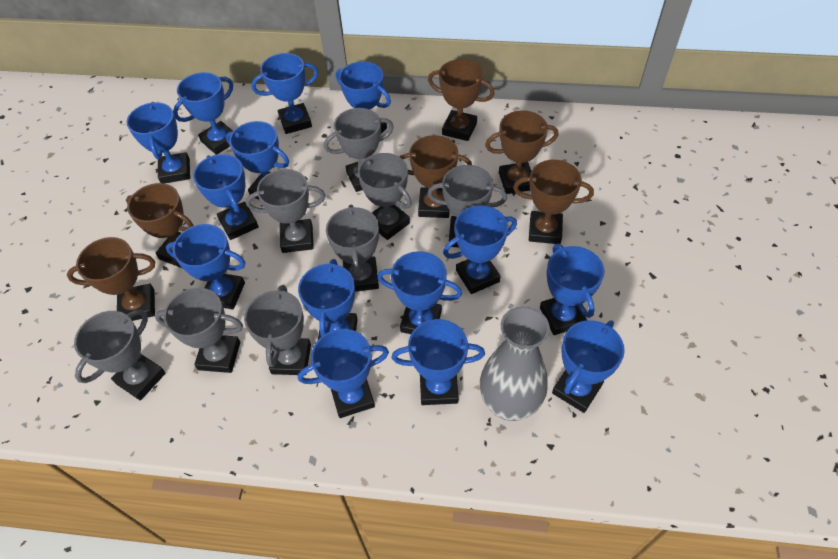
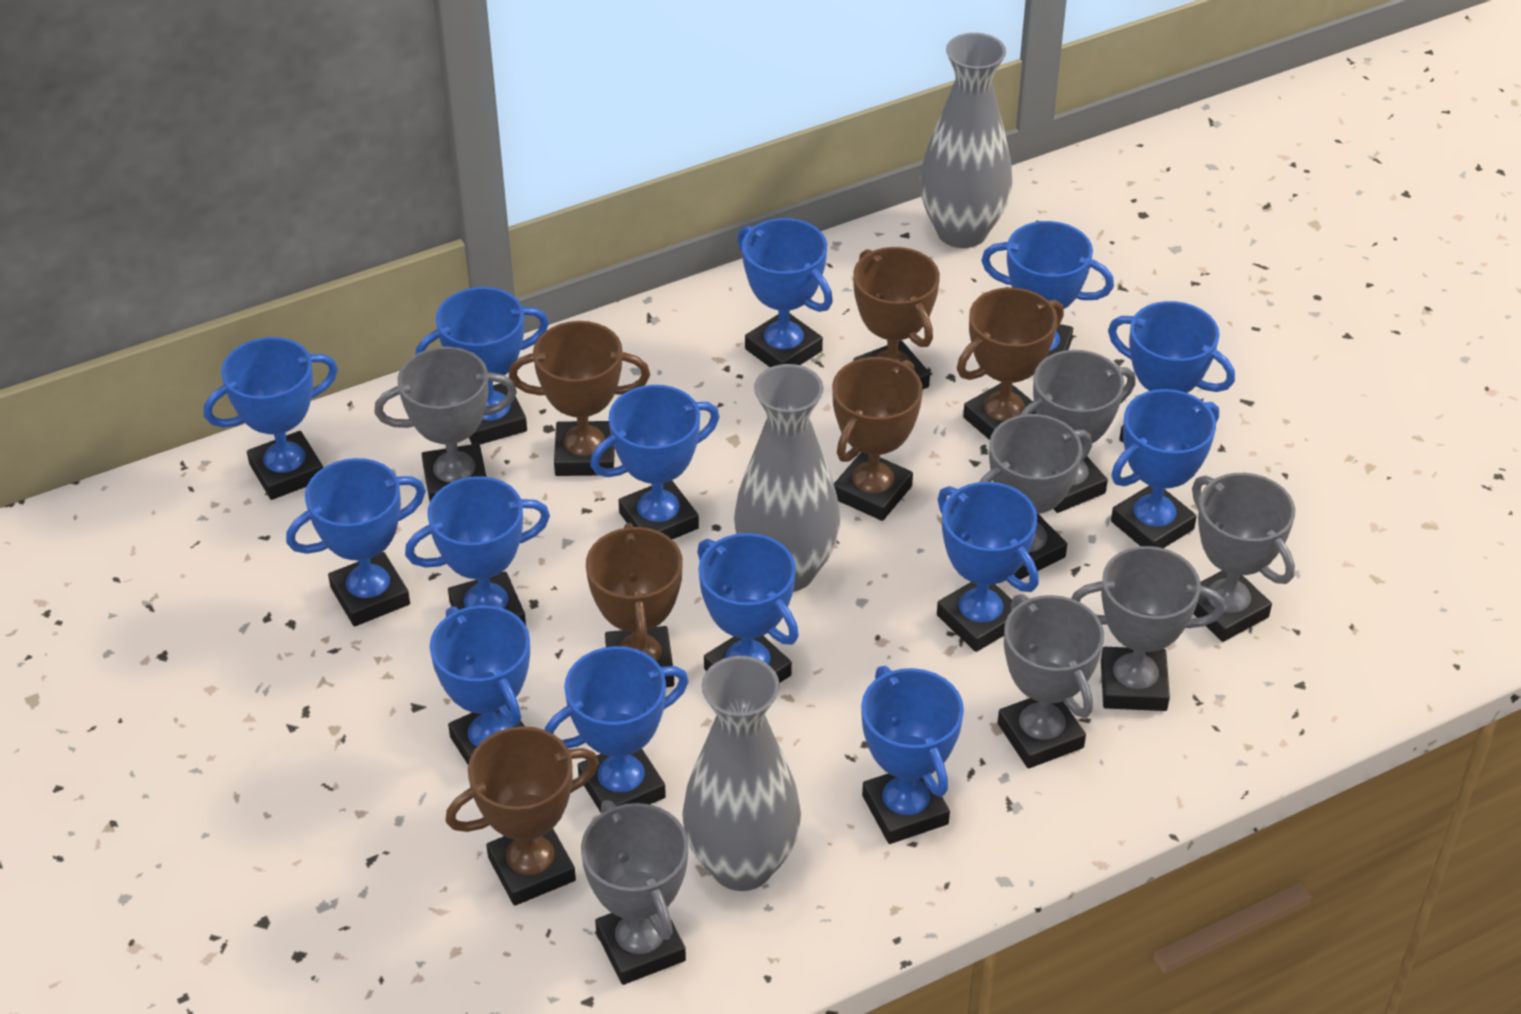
grey trophy: [74,310,166,400] [155,288,243,373] [244,285,311,375] [246,169,325,253] [324,108,394,192] [326,205,379,292] [358,153,412,240] [427,165,507,247] = 8 -> [374,347,517,501] [581,800,688,985] [979,414,1092,580] [998,594,1104,768] [1020,350,1136,513] [1071,546,1225,711] [1192,473,1295,642] = 7
grey vase: [480,306,550,421] = 1 -> [682,656,801,891] [734,364,840,592] [920,33,1013,248] = 3

